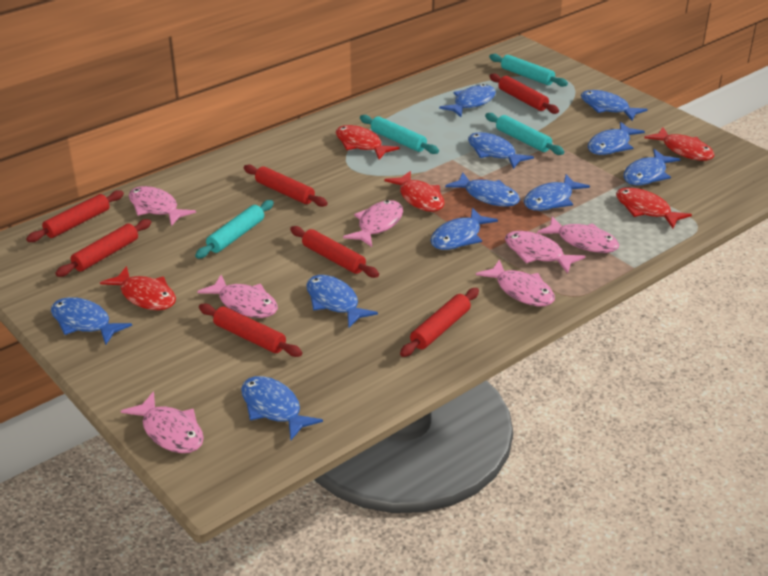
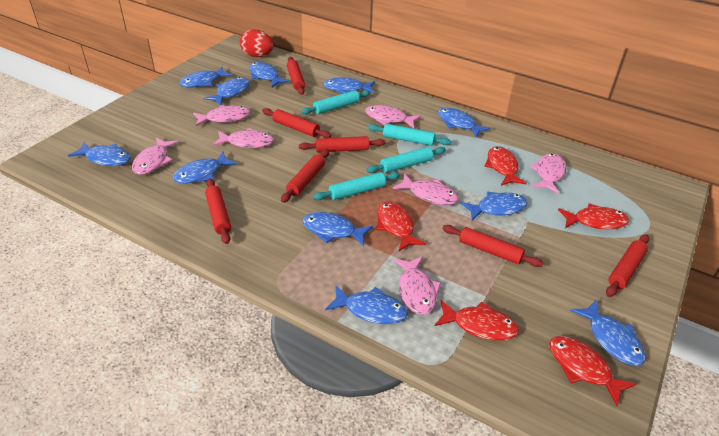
red egg: none = 0 -> [240,29,274,57] = 1

